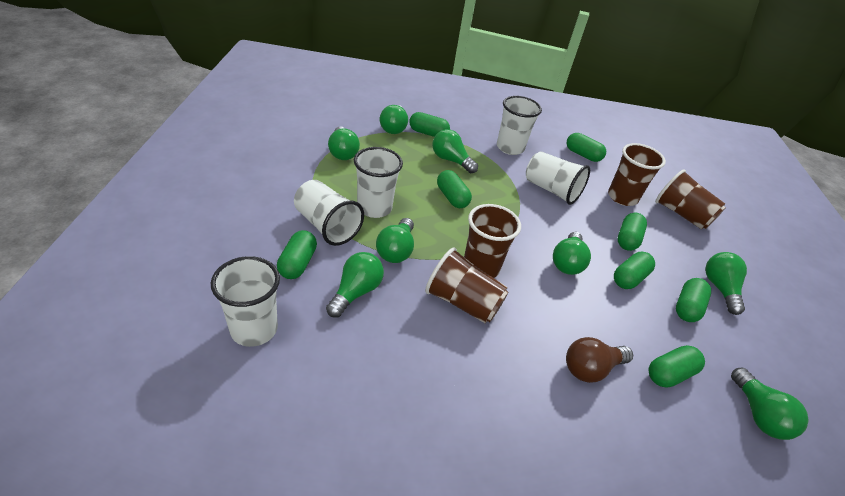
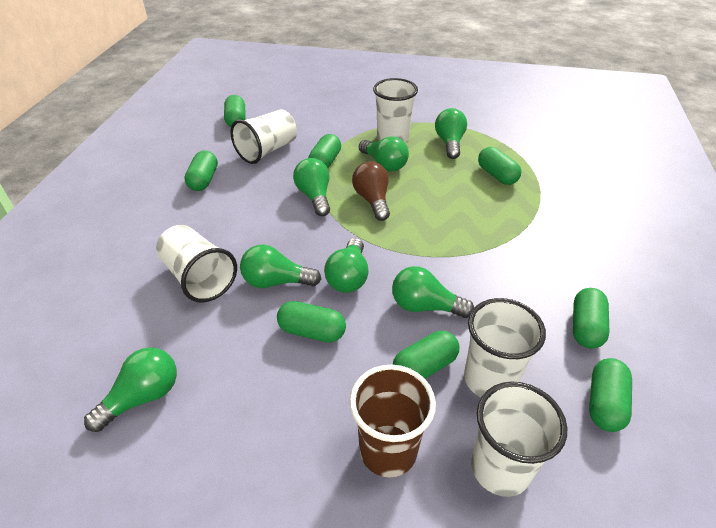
brown cup: [425,248,509,323] [464,204,521,278] [608,143,666,206] [655,170,726,229] = 4 -> [350,365,436,477] = 1
green light bulb: [326,252,384,317] [328,126,360,160] [376,218,414,263] [380,105,408,134] [432,129,478,173] [553,232,591,275] [705,252,747,315] [731,367,809,440] = 8 -> [84,347,177,432] [240,244,321,288] [293,158,330,216] [324,238,369,293] [359,136,409,172] [392,266,474,318] [435,108,467,159] = 7

